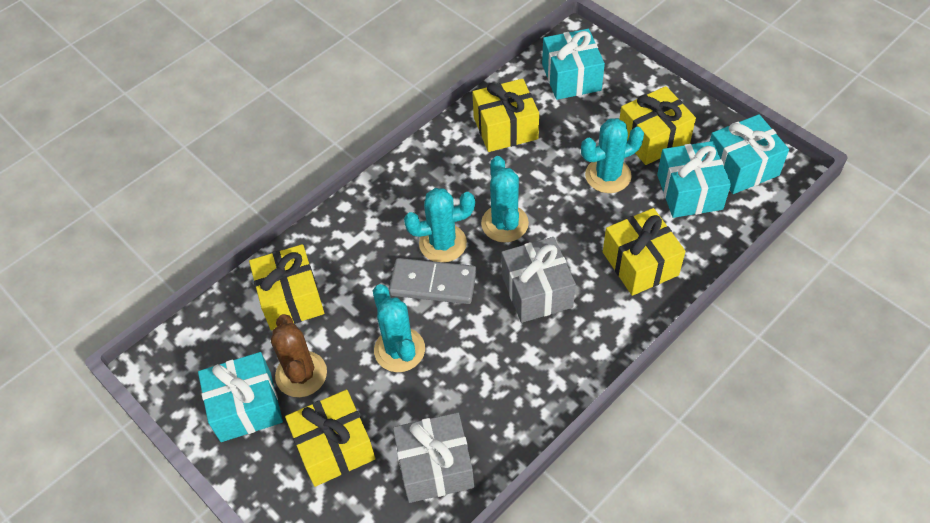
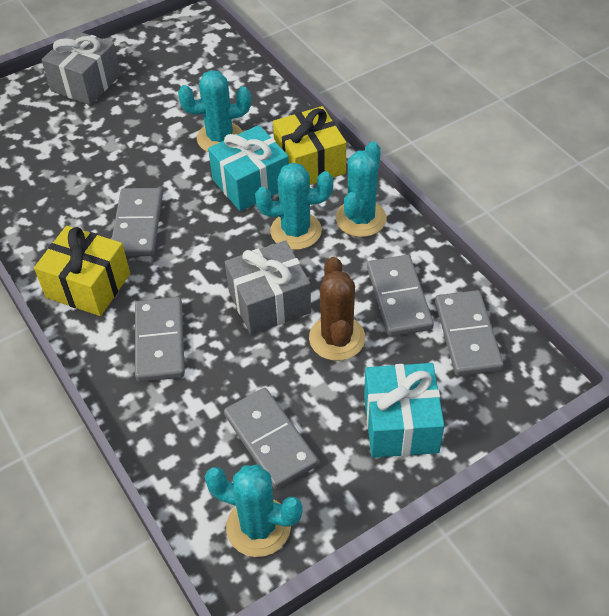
grey domino: [389,258,477,304] = 1 -> [112,188,163,256] [135,297,185,382] [224,388,318,489] [367,255,434,336] [435,290,504,376] = 5
turquoise gift: [198,352,283,442] [542,29,605,100] [657,141,731,218] [710,114,789,194] = 4 -> [208,125,289,211] [364,363,444,458] = 2
yellow gift: [249,244,324,331] [285,390,376,487] [472,79,539,152] [603,208,686,296] [620,86,696,165] = 5 -> [34,226,130,316] [273,106,346,185] = 2

